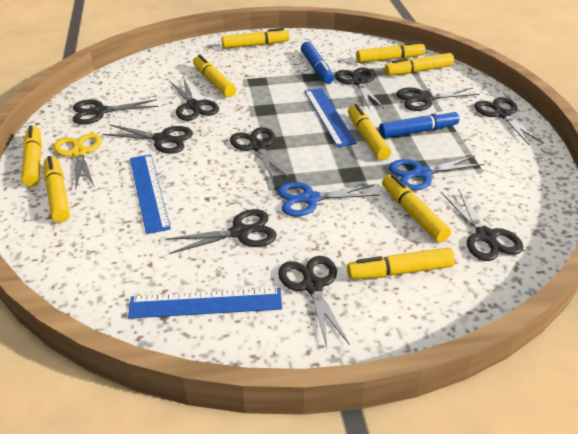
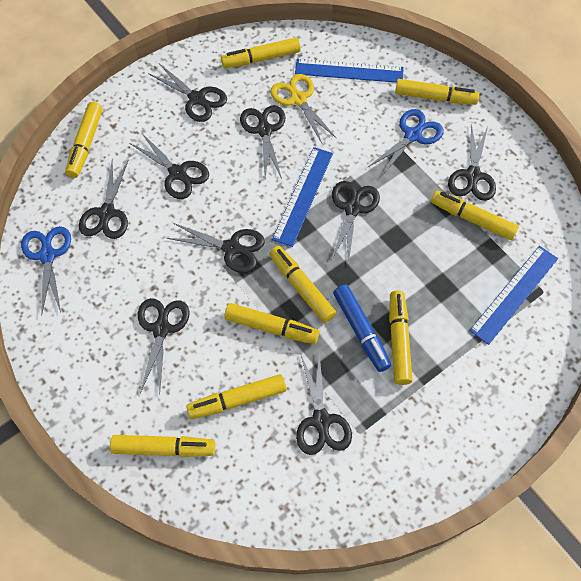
black scissors: [73,99,159,124] [102,124,193,154] [165,209,277,254] [170,77,219,121] [230,127,291,182] [278,256,350,347] [335,67,384,108] [396,87,480,111] [442,188,523,261] [474,97,544,146] = 10 -> [79,159,129,239] [129,132,209,199] [138,298,190,395] [148,63,227,122] [167,223,265,273] [240,105,285,179] [296,352,352,455] [331,181,380,265] [448,123,496,201] = 9
blue marker: [301,42,334,84] [379,110,459,138] = 2 -> [333,285,391,372] = 1

